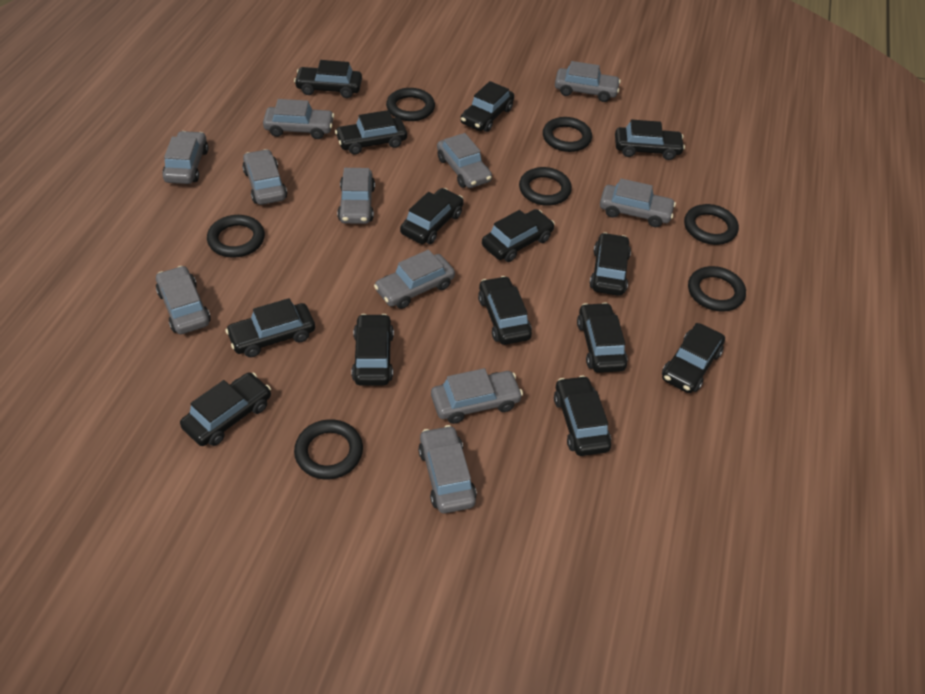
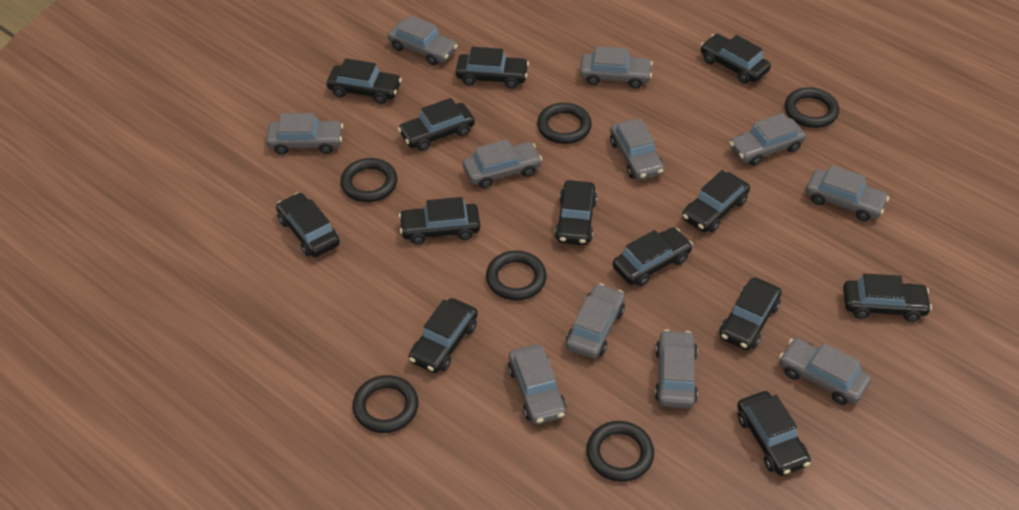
black car: [180,372,271,446] [225,298,315,357] [294,60,362,98] [335,110,407,155] [351,314,394,385] [400,188,464,244] [460,81,514,132] [478,276,532,345] [482,209,555,262] [554,375,611,456] [577,302,628,373] [589,232,631,296] [615,119,685,160] [662,323,725,393] = 14 -> [276,192,340,257] [327,58,402,104] [398,98,475,151] [398,197,480,245] [409,298,478,373] [456,47,529,89] [554,180,597,245] [613,227,693,287] [682,170,750,233] [700,34,771,84] [719,277,782,350] [737,391,811,476] [843,274,932,322] = 13
black ring: [207,215,265,258] [294,419,363,479] [386,88,435,121] [519,167,572,206] [543,117,592,152] [684,204,739,245] [688,266,746,312] = 7 -> [340,158,397,202] [352,375,418,433] [486,251,547,301] [537,103,592,144] [586,421,654,482] [785,87,839,128] = 6

